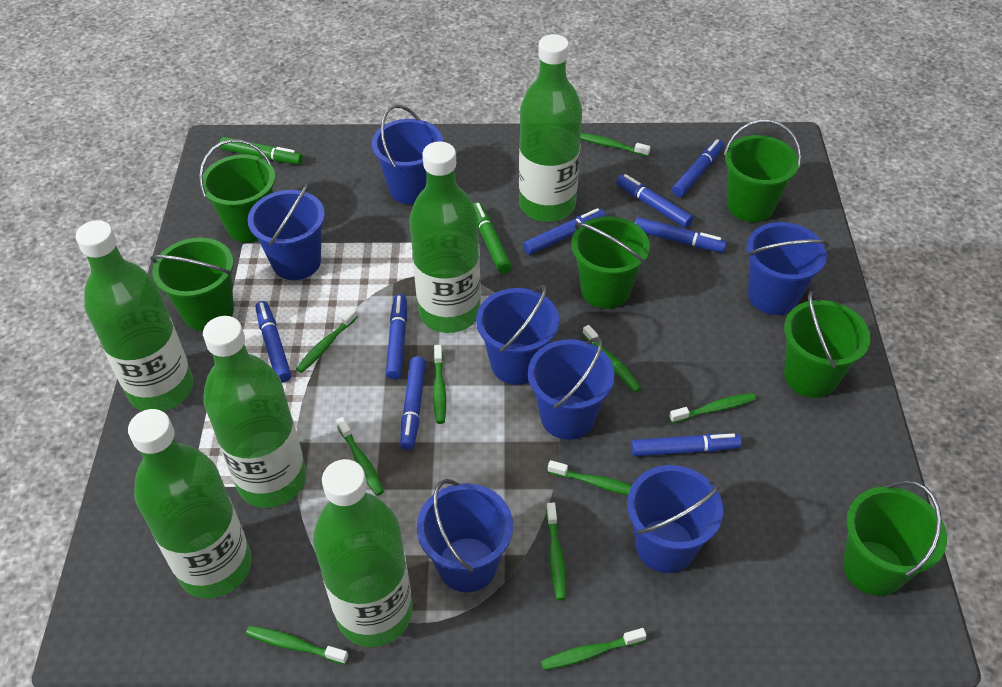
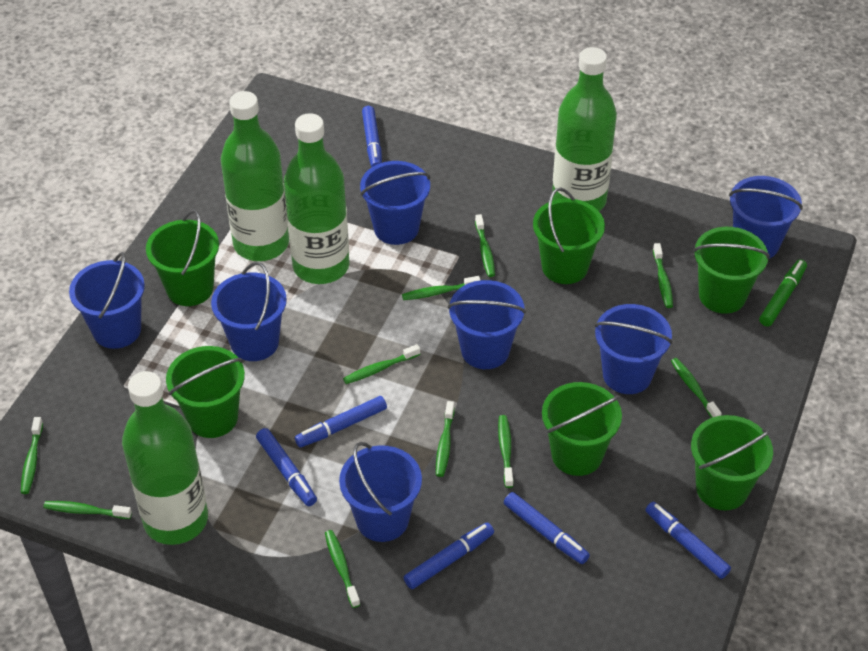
blue marker: [256,301,291,383] [386,294,407,380] [400,356,426,450] [523,208,606,255] [616,174,693,228] [631,433,742,456] [635,217,727,253] [672,139,724,197] = 8 -> [256,428,317,506] [295,396,387,448] [362,106,382,168] [403,522,494,589] [504,492,590,564] [645,501,731,579] = 6
green bottle: [76,220,193,411] [128,409,252,599] [203,316,306,508] [313,459,413,647] [409,142,481,333] [519,34,582,222] = 6 -> [122,371,208,545] [221,91,289,261] [284,113,350,284] [552,47,617,211] = 4
green marker: [220,137,303,165] [473,202,512,273] = 2 -> [759,259,807,327] = 1

